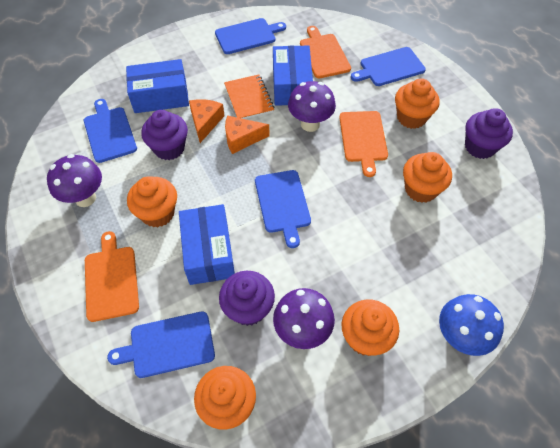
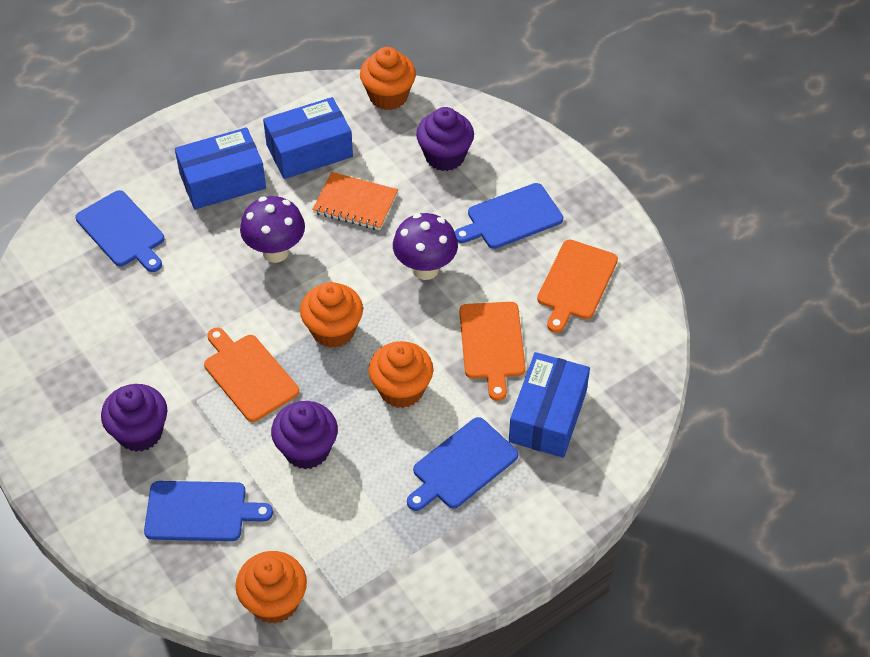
blue cutting board: [84,99,137,163] [107,311,215,378] [215,18,286,54] [255,170,311,248] [351,47,426,86] = 5 -> [75,190,164,272] [144,481,273,541] [407,417,519,511] [454,183,563,249] = 4
blue mushroom: [439,294,504,356] = 1 -> none = 0
orange cheese: [189,99,225,143] [225,115,270,154] = 2 -> none = 0
orange cupcake: [127,177,177,227] [194,366,256,430] [342,299,399,356] [395,78,439,129] [403,152,452,203] = 5 -> [235,551,307,624] [300,282,363,348] [360,47,416,110] [369,341,433,408] = 4
purple mushroom: [47,154,102,207] [273,288,335,349] [288,81,336,132] = 3 -> [240,196,305,263] [393,213,458,280] = 2

